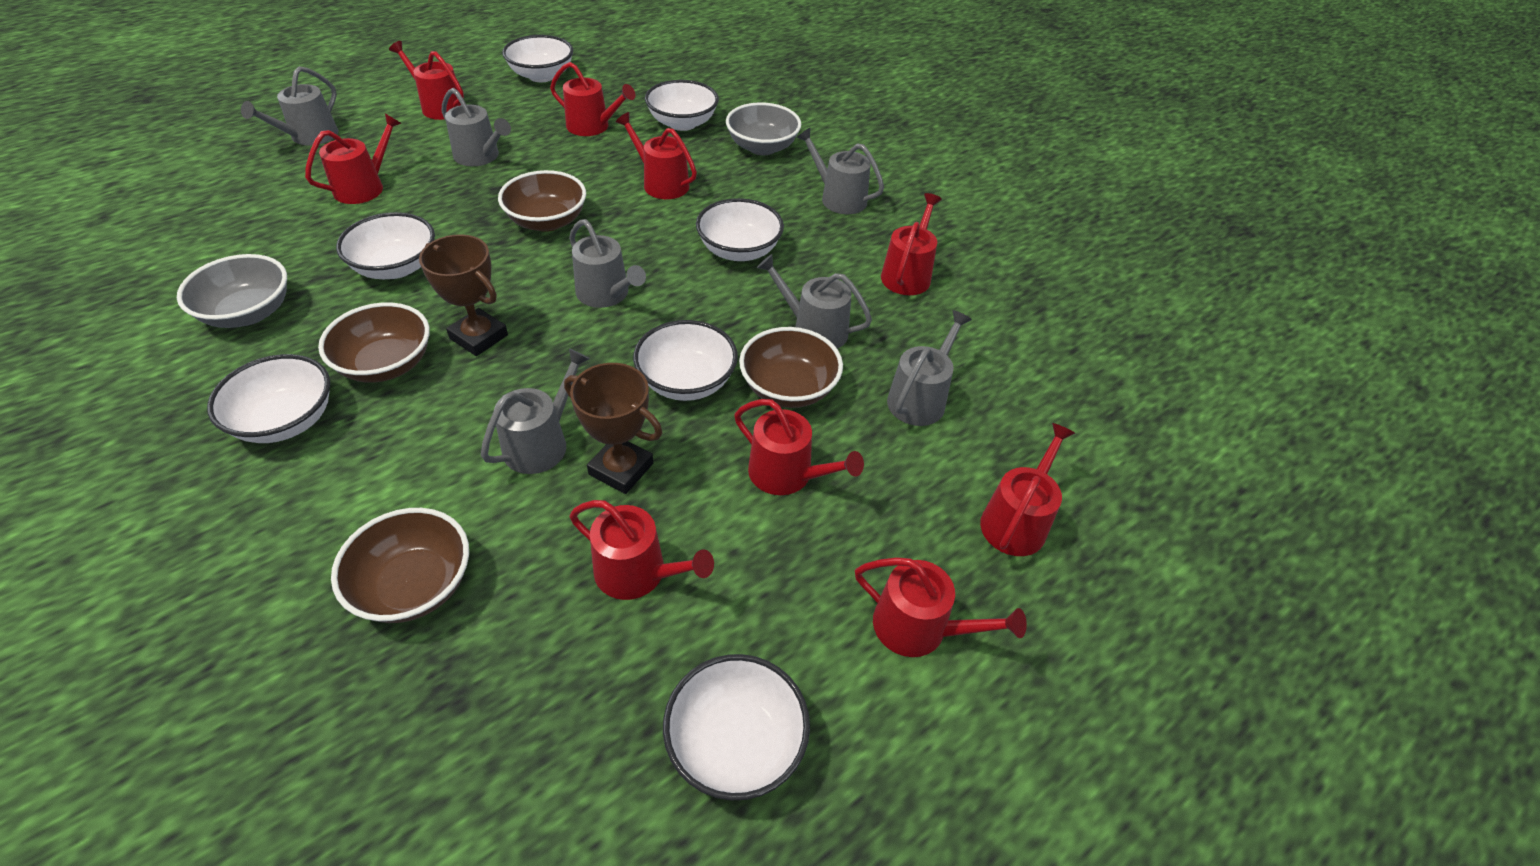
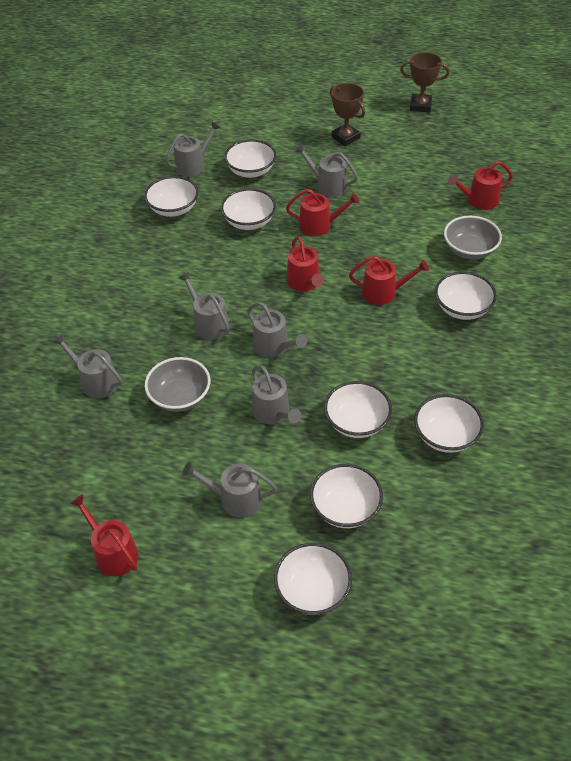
brown bowl: [318,303,430,383] [331,508,469,623] [498,170,586,232] [739,327,843,408] = 4 -> none = 0
red watering can: [305,114,402,204] [389,41,464,120] [550,62,635,136] [570,500,714,600] [616,112,697,199] [734,399,864,495] [855,557,1027,657] [881,193,942,295] [980,423,1075,556] = 9 -> [70,494,139,576] [286,189,359,236] [287,236,324,291] [349,256,429,305] [448,161,513,210] = 5
white bowl: [207,354,330,443] [336,212,435,279] [502,35,573,82] [633,320,738,401] [645,80,719,131] [663,654,810,801] [696,198,784,261] = 7 -> [144,176,199,217] [221,188,276,230] [224,139,276,178] [274,543,352,615] [310,464,383,528] [324,381,392,438] [414,394,484,453] [435,272,497,320] = 8

